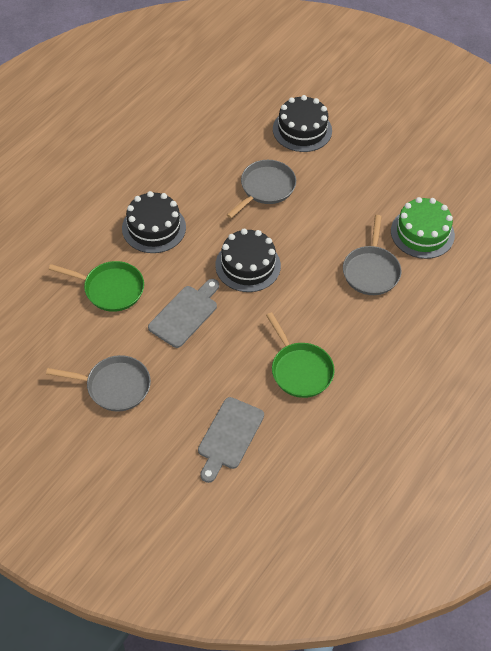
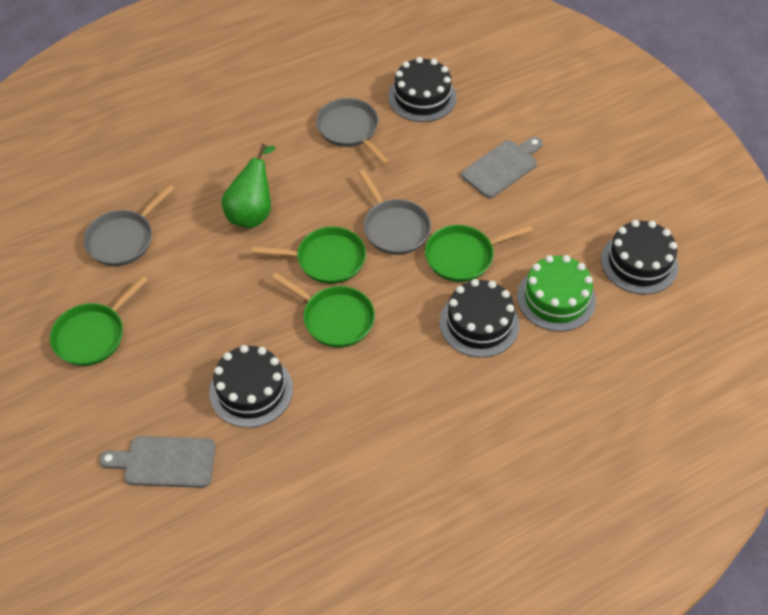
black cake: [122,191,186,253] [215,229,281,292] [273,95,332,152] = 3 -> [209,345,293,428] [388,57,457,122] [439,279,519,358] [601,220,679,294] = 4
green pan: [48,261,144,312] [266,312,335,398] = 2 -> [50,275,148,366] [252,227,366,284] [271,273,375,348] [425,225,533,282] = 4
green pear: none = 0 -> [222,144,275,228] = 1

